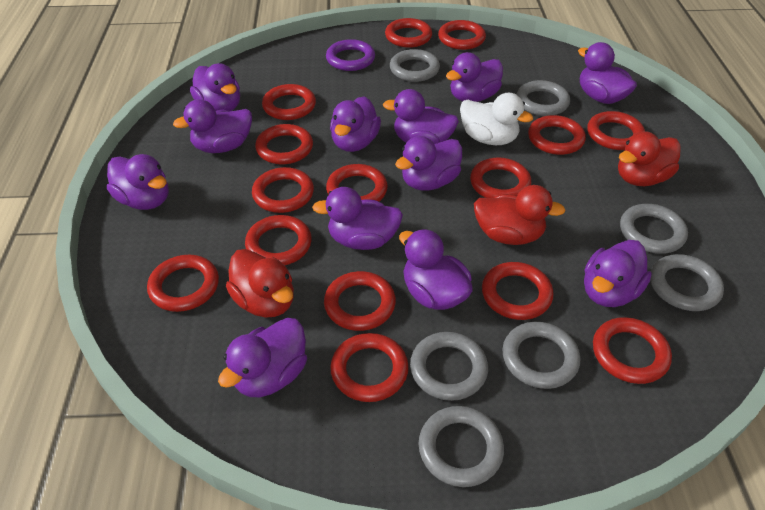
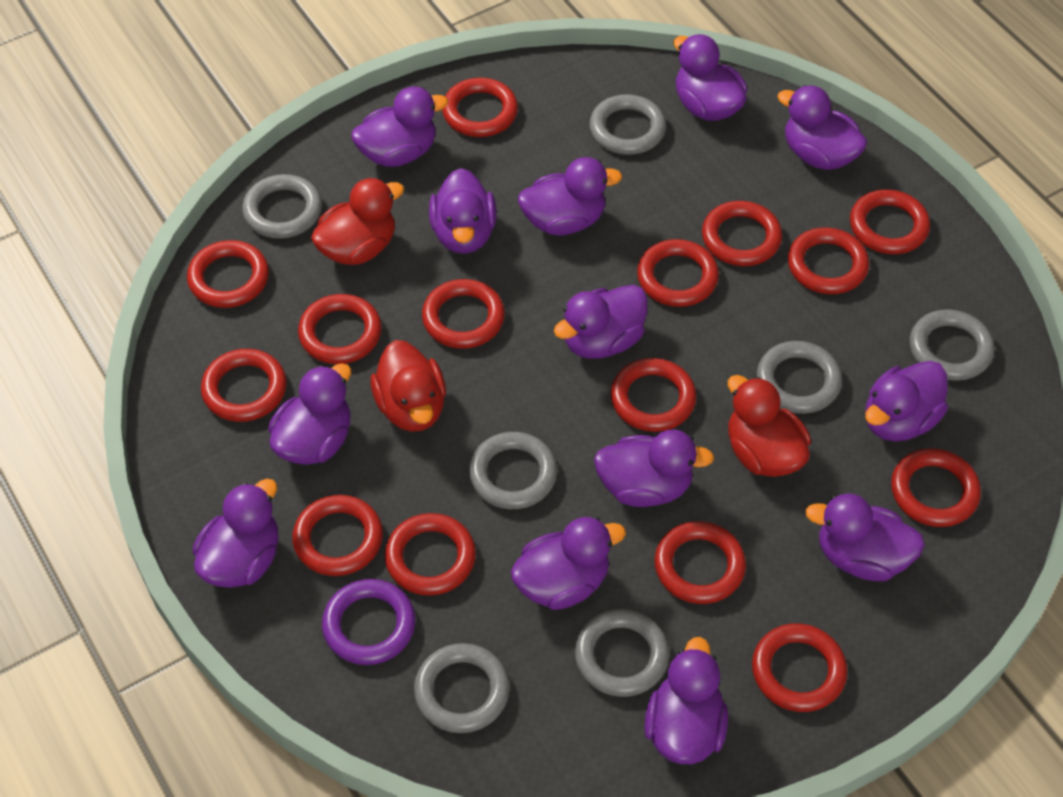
purple duck: [107,154,169,210] [173,99,252,153] [190,63,240,111] [218,318,307,397] [312,187,403,250] [330,96,381,152] [383,89,459,144] [395,136,462,191] [399,229,473,310] [446,52,503,102] [578,42,637,104] [584,240,652,307] = 12 -> [192,479,278,588] [268,363,351,465] [351,87,448,167] [429,168,497,254] [511,517,626,610] [518,157,622,236] [554,285,648,359] [594,429,714,507] [644,637,728,764] [673,34,747,121] [777,85,867,170] [805,493,925,581] [865,361,948,442] = 13
white duck: [460,93,533,145] = 1 -> none = 0

